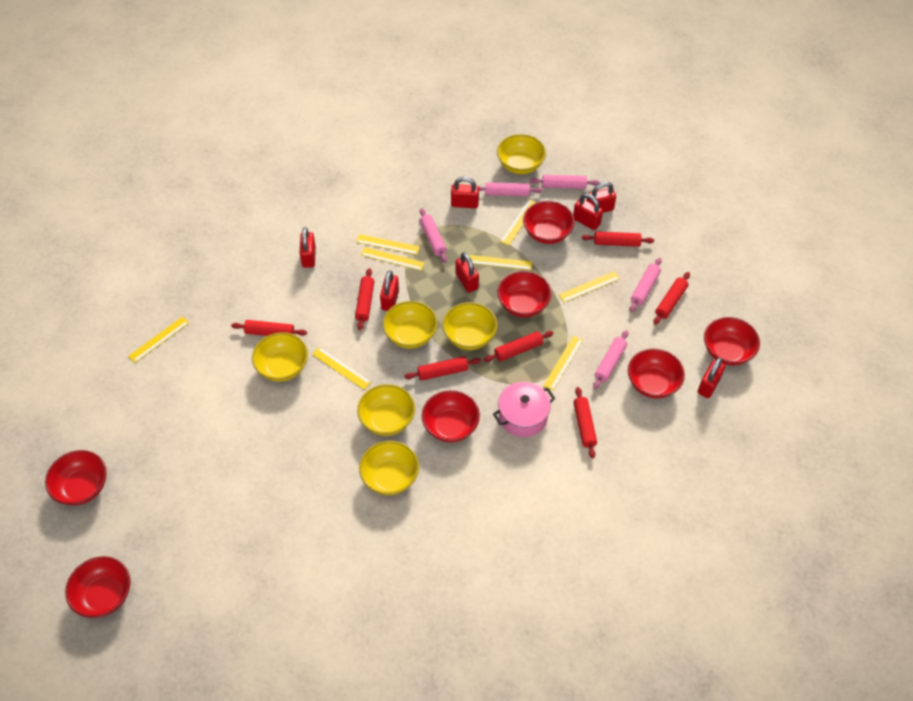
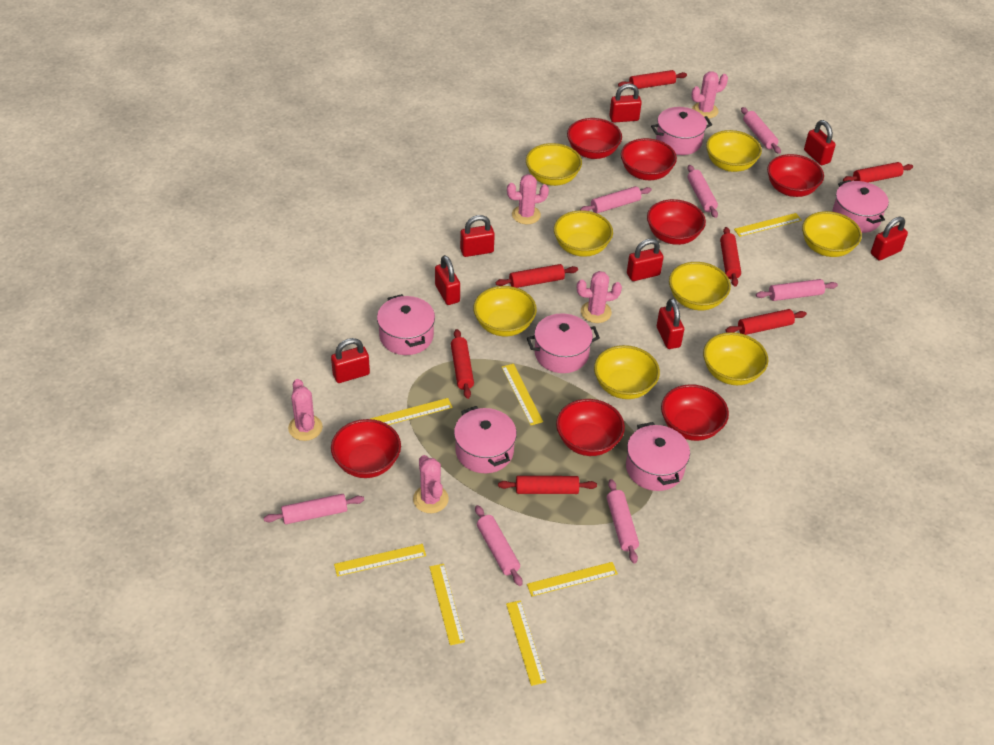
pink cactus: none = 0 -> [288,379,323,441] [413,455,449,513] [507,174,549,224] [577,271,622,323] [691,71,728,119] = 5
pink pot: [493,382,555,437] = 1 -> [377,294,435,355] [454,406,517,473] [527,313,600,373] [626,422,690,491] [651,107,712,155] [832,180,889,233] = 6
pink rolling pin: [420,208,447,263] [479,182,543,197] [530,175,600,189] [593,330,628,390] [630,258,662,312] = 5 -> [264,494,364,524] [475,505,522,586] [580,186,652,213] [607,479,639,563] [688,165,718,218] [741,107,781,154] [756,279,838,301] = 7
red padlock: [300,227,316,268] [380,270,399,311] [451,176,479,208] [456,252,479,293] [573,193,603,230] [587,182,616,213] [698,358,725,398] = 7 -> [331,338,370,383] [435,255,460,305] [460,215,495,257] [609,84,642,123] [627,239,664,281] [657,299,684,349] [804,120,836,165] [871,217,908,260] = 8
yellow bowl: [252,332,308,381] [357,384,415,436] [359,441,419,495] [383,301,438,349] [442,302,497,350] [497,134,546,174] = 6 -> [473,286,537,336] [526,143,582,186] [554,210,613,257] [594,345,660,399] [669,262,731,310] [703,332,768,385] [706,130,762,172] [802,211,862,257] = 8
yellow ruler: [128,316,189,363] [312,347,371,389] [356,234,420,255] [361,247,425,271] [469,255,532,270] [500,200,537,245] [543,336,583,391] [559,271,620,302] = 8 -> [334,544,426,576] [370,398,453,425] [429,564,465,645] [502,364,543,425] [506,600,546,686] [527,562,618,596] [734,213,802,237] = 7

